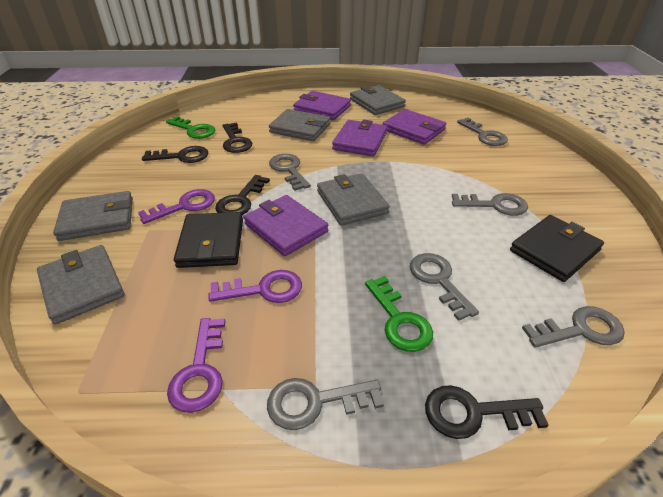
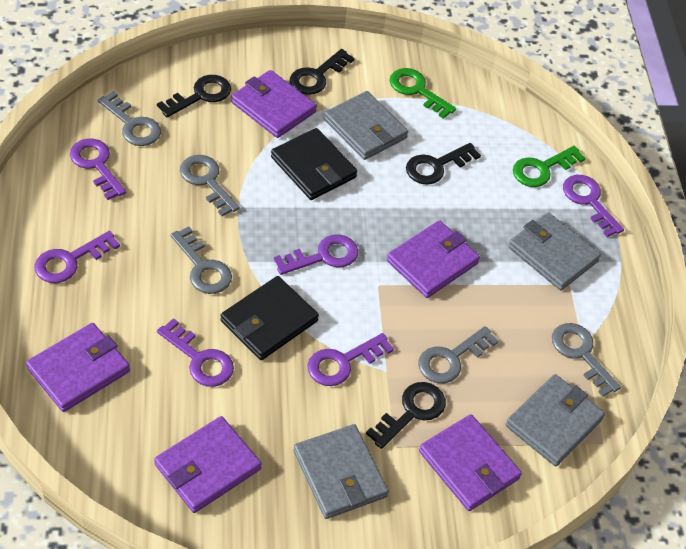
grey key: [267,378,384,430] [269,154,311,191] [410,253,479,321] [452,193,528,216] [457,118,508,146] [522,306,625,348] = 6 -> [98,91,161,146] [170,226,232,294] [180,155,240,216] [418,326,499,383] [552,323,621,397] = 5
grey wallet: [37,245,125,325] [53,191,133,241] [269,109,330,141] [317,173,390,226] [350,85,406,115] = 5 -> [293,424,389,519] [324,91,408,160] [505,374,605,466] [508,212,601,291] = 4
purple key: [138,189,215,224] [167,318,225,413] [208,270,302,303] = 3 -> [34,231,120,283] [70,138,126,200] [157,318,234,387] [274,234,358,275] [307,333,394,386] [563,175,624,237] = 6
purple wallet: [244,195,328,256] [293,91,351,120] [332,120,387,156] [383,109,446,145] = 4 -> [26,323,130,412] [154,416,262,513] [231,70,317,138] [387,220,480,298] [419,414,522,511] = 5

